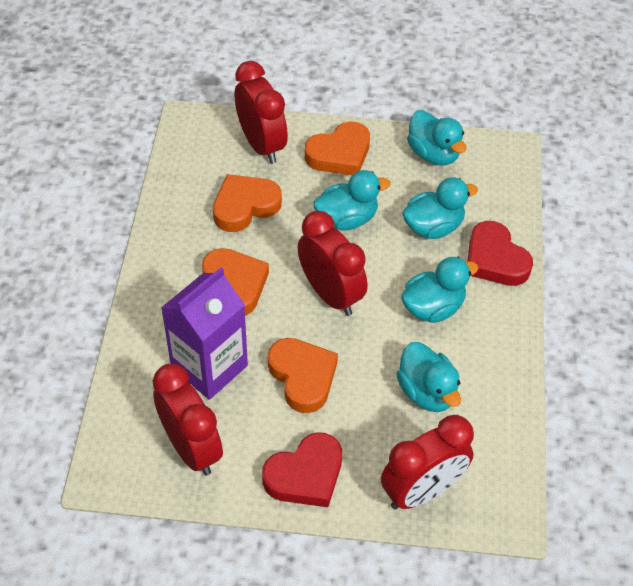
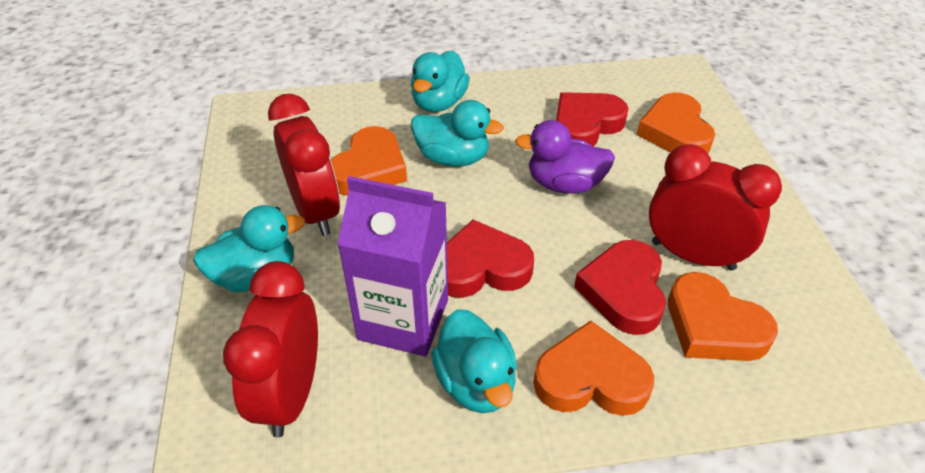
purple duck: none = 0 -> [515,120,615,194] = 1
red clock: [153,364,223,476] [235,61,288,164] [298,211,368,316] [381,415,474,509] = 4 -> [223,261,318,438] [268,94,340,236] [649,144,782,270] = 3
red heart: [262,432,342,507] [468,221,533,286] = 2 -> [447,220,534,298] [556,92,629,146] [574,240,666,335] = 3
turquoise duck: [313,170,390,230] [396,342,461,412] [401,257,479,323] [402,177,478,239] [407,110,467,165] = 5 -> [193,205,305,292] [411,50,470,112] [411,100,504,167] [431,309,517,413] = 4

